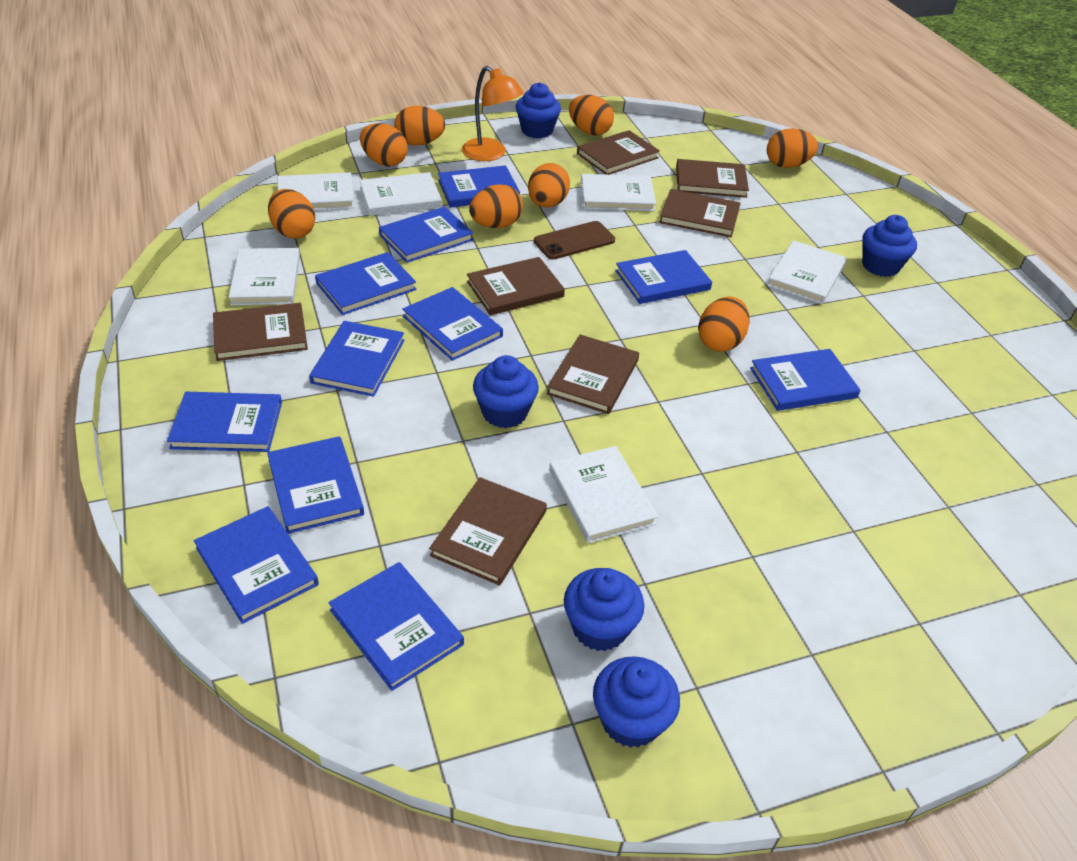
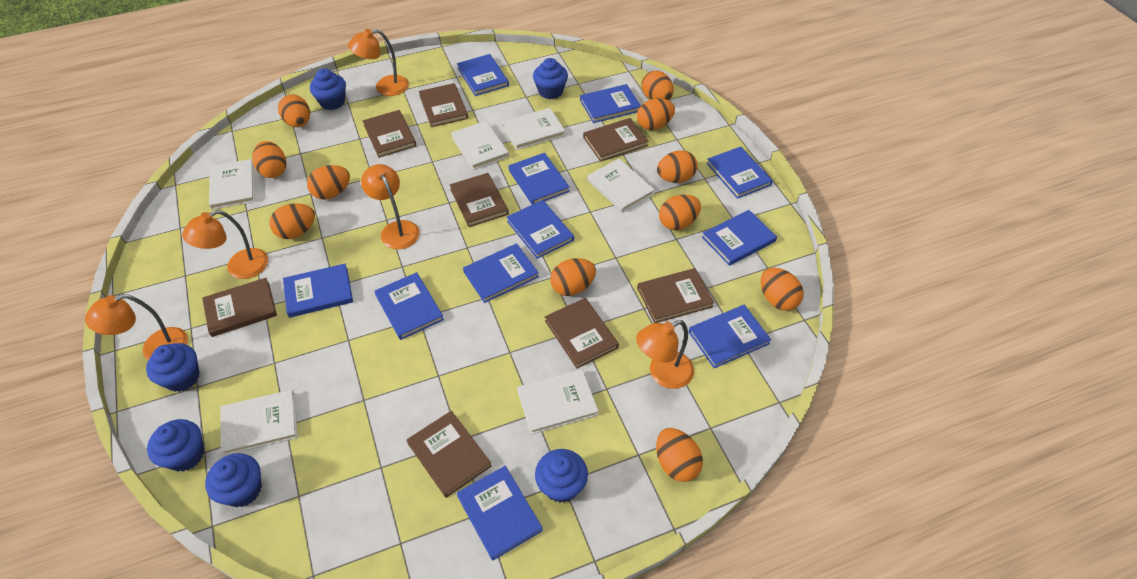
blue cupcake: [473,355,539,428] [516,82,561,139] [564,568,644,651] [593,656,680,748] [862,215,917,277] = 5 -> [146,343,200,392] [147,419,204,472] [205,453,262,507] [310,69,346,110] [533,58,568,99] [535,449,588,503] = 6
brown book: [213,303,308,361] [429,477,547,586] [467,257,565,315] [547,335,639,414] [577,130,660,175] [659,189,740,237] [676,159,749,198] = 7 -> [202,278,277,337] [363,110,416,158] [407,411,492,498] [419,83,468,127] [450,173,509,227] [545,298,619,369] [583,118,649,162] [637,268,714,323] = 8
brown phone: [534,221,615,259] = 1 -> none = 0
orange egg: [268,189,315,239] [360,123,408,166] [394,106,445,146] [469,184,523,228] [528,163,570,208] [569,95,614,135] [698,297,750,352] [767,128,818,168] = 8 -> [252,141,286,178] [269,203,315,239] [278,94,310,127] [307,165,350,200] [550,258,596,296] [637,98,675,130] [641,71,674,100] [656,428,703,482] [657,150,698,183] [659,194,701,230] [761,268,804,311] = 11
orange lamp: [462,66,524,161] = 1 -> [85,294,188,360] [182,210,268,279] [348,29,409,96] [361,164,420,249] [636,320,694,389] = 5

